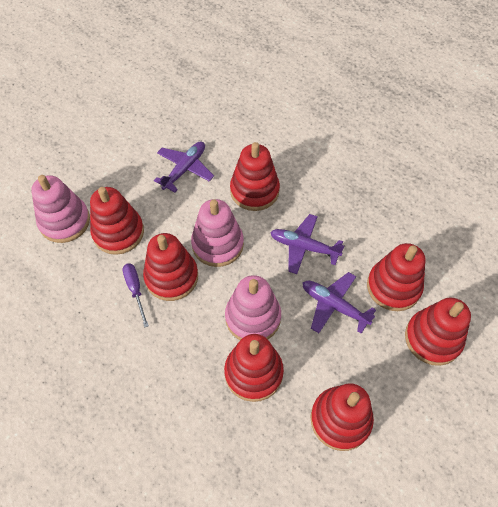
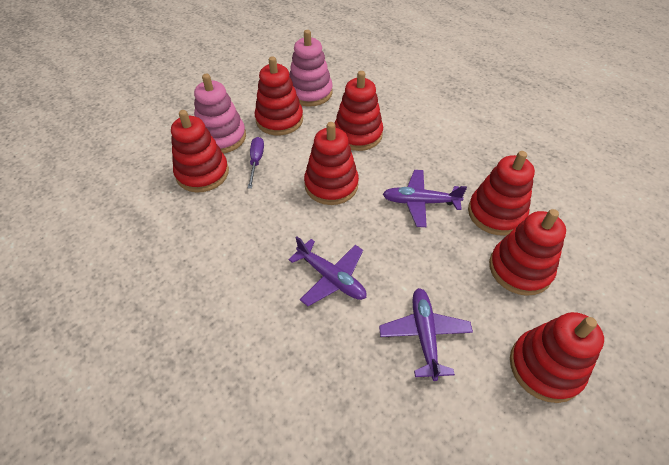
pink stacking toy: [31,175,90,243] [191,199,244,267] [225,275,281,340] = 3 -> [194,74,246,154] [289,30,333,106] = 2

